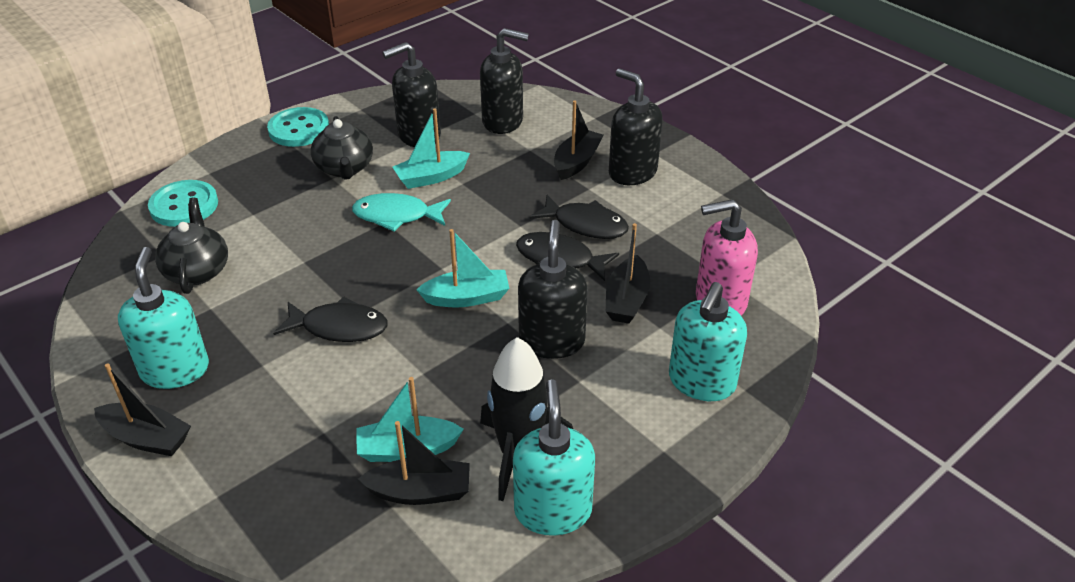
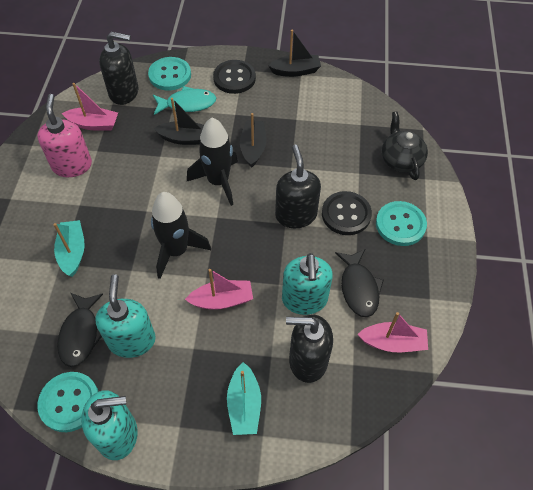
black boat: [94,363,191,456] [358,421,470,505] [554,100,603,180] [606,223,650,324] = 4 -> [153,98,204,145] [240,113,266,168] [268,30,321,77] = 3
black button: none = 0 -> [213,60,256,94] [322,191,372,235] = 2
black fish: [273,297,388,342] [516,232,619,281] [529,195,629,239] = 3 -> [57,293,103,367] [335,249,384,317] = 2
black rocket: [480,337,573,501] = 1 -> [151,192,211,279] [187,117,238,206] = 2
black soap dispenser: [382,42,441,147] [480,28,529,134] [518,220,588,359] [609,68,663,185] = 4 -> [99,31,138,105] [275,145,321,228] [286,314,333,383] = 3
black teapot: [155,197,228,294] [311,116,373,180] = 2 -> [382,111,428,180] = 1
pink boat: none = 0 -> [62,83,118,131] [185,269,253,310] [358,312,428,352] = 3
turquoise boat: [356,377,464,462] [392,108,470,189] [416,229,509,307] = 3 -> [53,220,85,277] [227,362,261,435] = 2
turquoise button: [148,180,218,227] [267,107,329,147] = 2 -> [37,372,98,432] [148,57,191,91] [376,201,427,246] = 3

